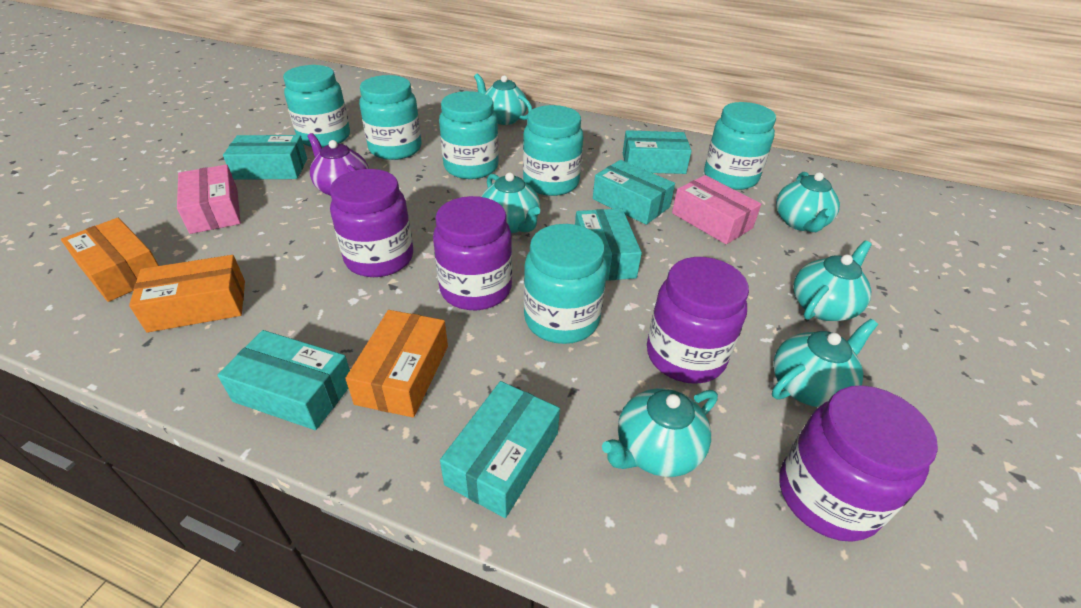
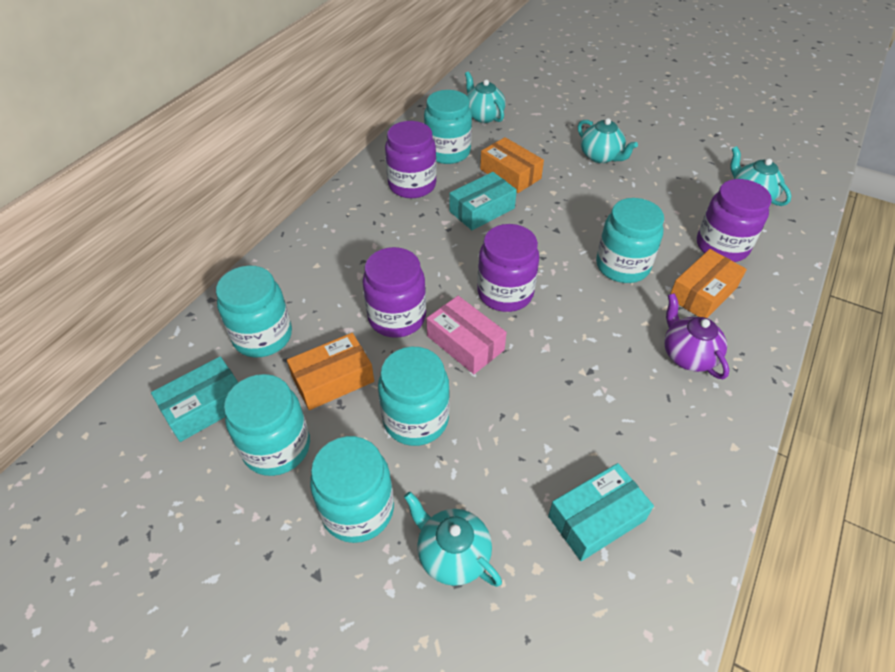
pink box: [177,165,241,234] [672,175,761,244] = 2 -> [426,296,507,374] = 1
turquoise box: [218,330,350,430] [223,135,307,180] [440,381,560,518] [575,209,642,281] [593,160,675,225] [623,130,692,174] = 6 -> [151,357,239,442] [449,172,517,230] [548,463,654,561] = 3
turquoise teapot: [474,73,532,125] [482,172,540,233] [602,389,718,477] [772,319,878,407] [776,172,840,232] [793,241,872,321] = 6 -> [404,492,502,587] [465,71,506,123] [578,118,638,163] [730,146,791,206] = 4

